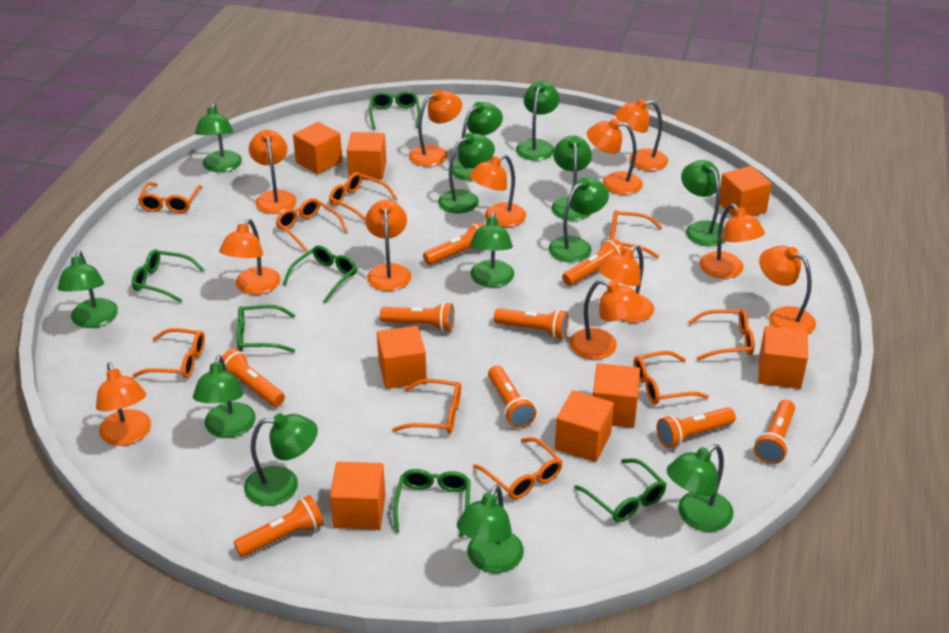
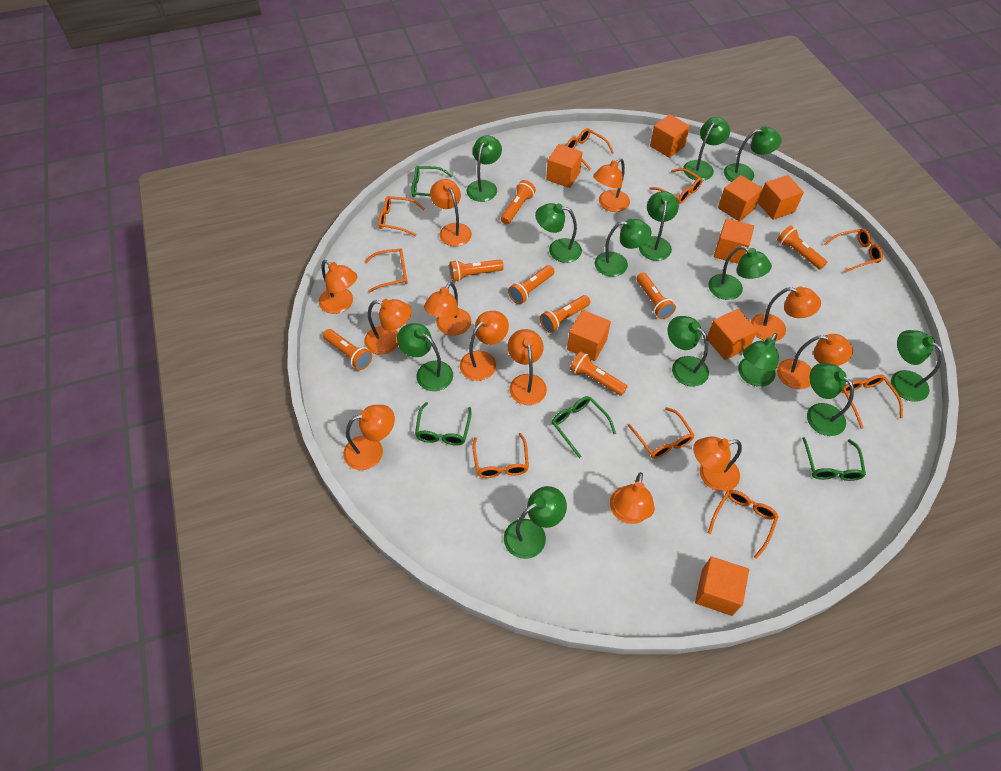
green glasses: [132,249,205,303] [237,304,295,353] [283,245,357,304] [369,91,420,130] [393,469,471,537] [574,458,666,522] = 6 -> [411,166,452,198] [415,402,472,446] [552,396,616,458] [802,437,866,481] = 4
orange flashlight: [222,349,285,407] [234,495,324,557] [380,302,454,332] [423,222,484,265] [488,366,536,428] [494,308,569,339] [562,238,624,286] [656,407,736,448] [754,400,795,464] = 9 -> [323,329,372,370] [449,259,504,282] [501,180,536,224] [508,265,555,304] [540,295,590,333] [570,351,628,396] [636,273,676,319] [777,225,827,270] = 8

